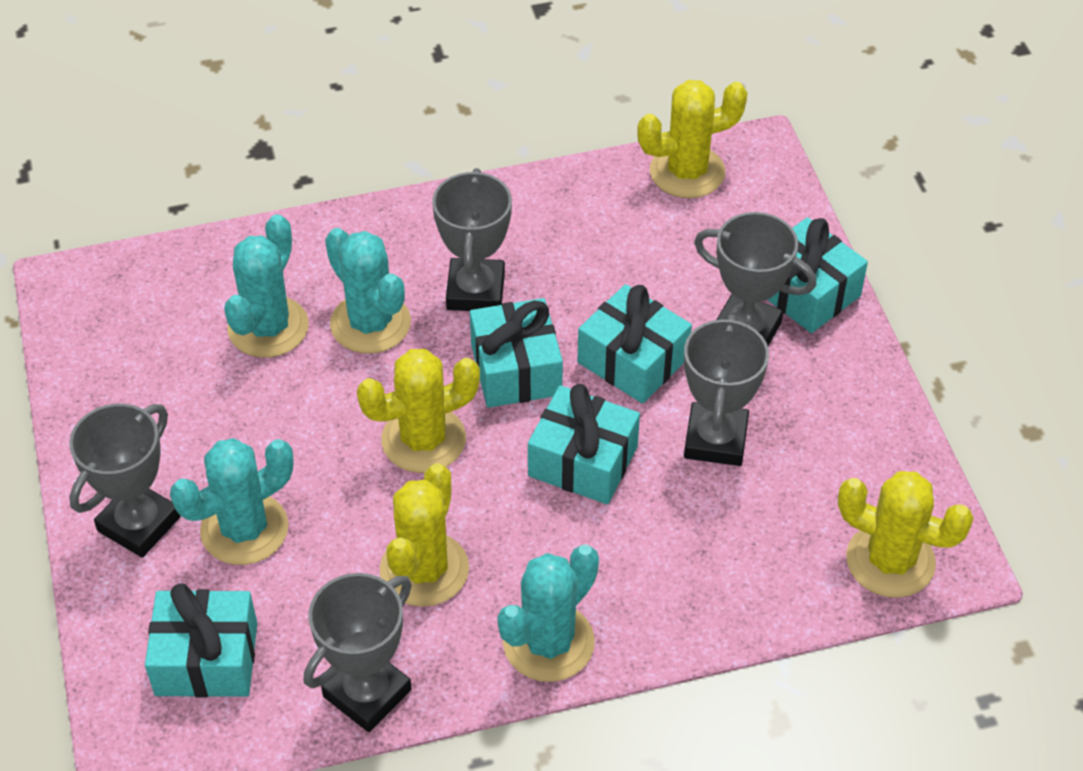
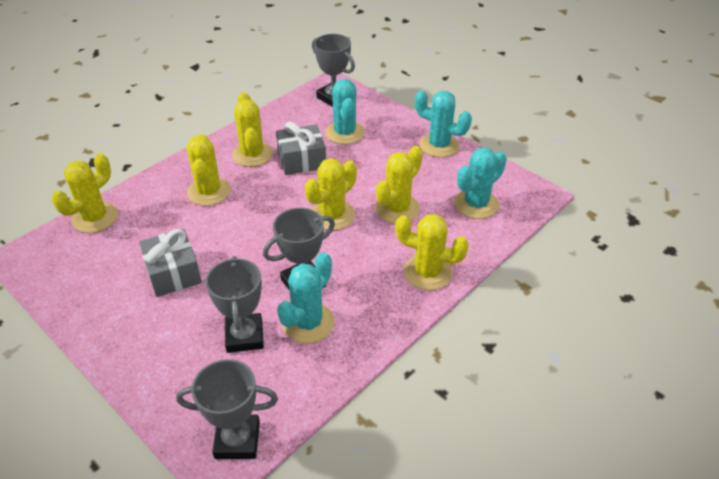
grey gift: none = 0 -> [139,229,202,297] [276,122,326,175] = 2
grey trophy: [69,404,181,558] [304,573,412,732] [432,168,512,311] [684,315,769,466] [694,212,817,346] = 5 -> [176,359,278,459] [205,256,264,353] [263,208,335,289] [312,34,355,107] = 4
turquoise gift: [145,583,257,697] [470,298,563,408] [528,384,640,504] [578,284,692,404] [767,217,868,333] = 5 -> none = 0
yellow cactus: [357,349,480,473] [380,463,469,607] [637,80,748,198] [838,471,974,598] = 4 -> [52,154,118,233] [186,134,231,206] [232,92,273,167] [305,158,357,231] [376,146,423,223] [395,214,469,290] = 6

